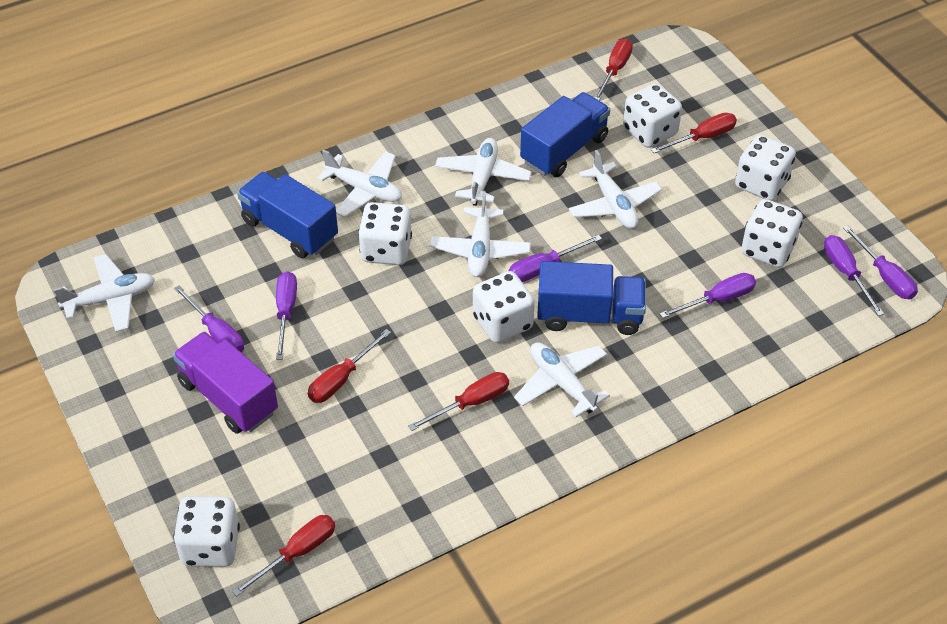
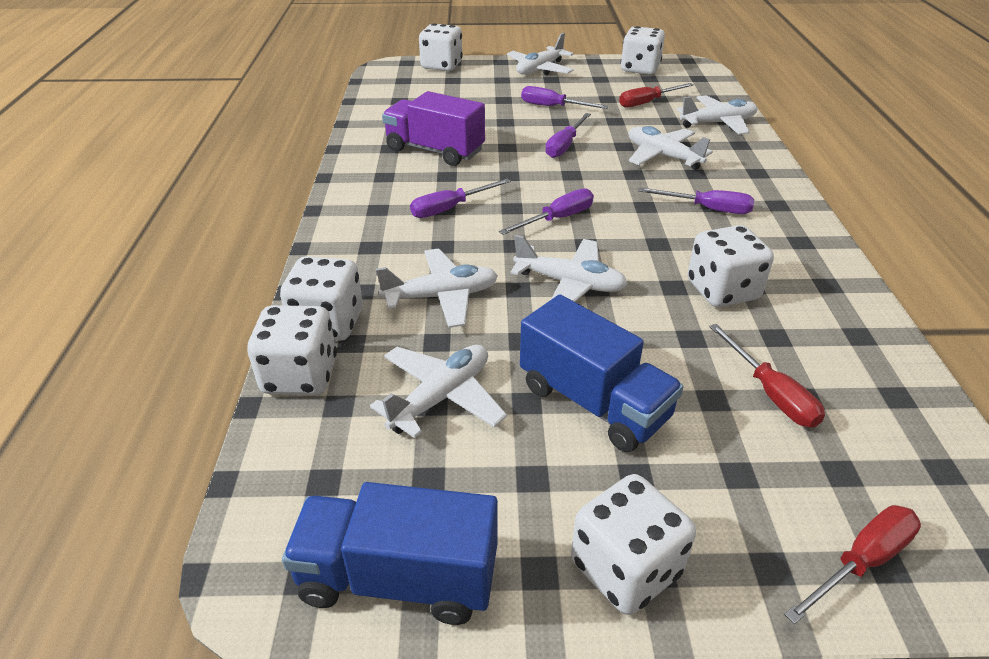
blue truck: [237,172,338,258] [520,92,610,177] [537,261,646,335] = 3 -> [282,482,498,625] [520,295,683,452] = 2
purple screwdriver: [174,285,244,352] [276,271,297,360] [509,235,602,282] [659,273,756,318] [824,235,884,316] [843,225,918,299] = 6 -> [410,178,511,218] [499,188,594,235] [521,86,609,109] [545,113,591,158] [638,187,755,214] = 5
red screwdriver: [232,515,335,596] [308,329,391,403] [408,372,509,431] [595,39,633,100] [651,113,737,153] = 5 -> [619,83,694,108] [709,324,825,428] [784,505,921,624] = 3

